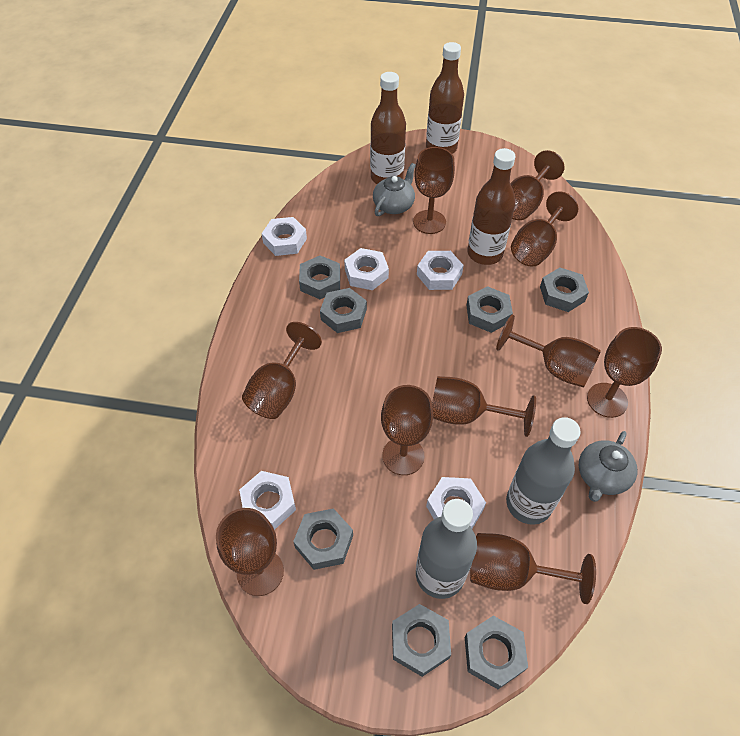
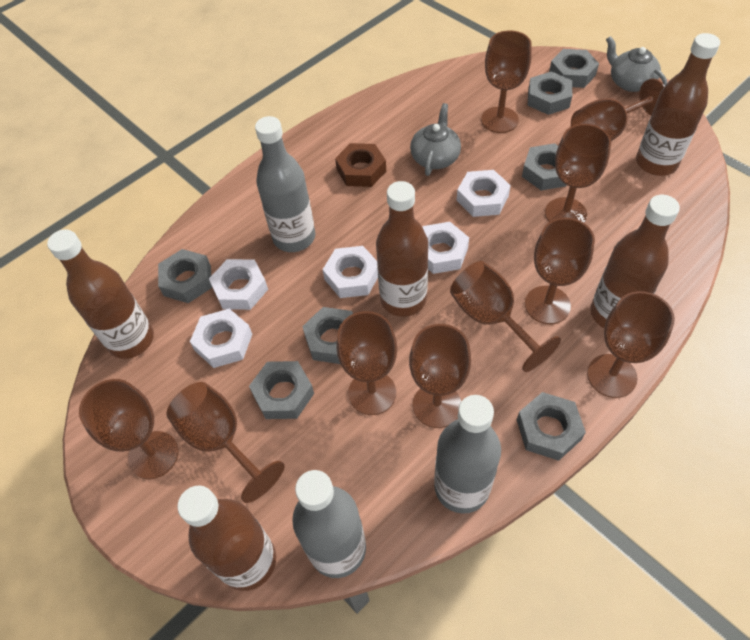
brown bottle: [370,72,406,184] [426,42,464,154] [467,148,516,265] = 3 -> [47,229,154,359] [177,485,276,591] [376,181,428,317] [590,195,680,328] [636,33,720,176] = 5
brown nut: none = 0 -> [335,143,386,187] = 1
grey bottle: [416,499,477,599] [506,417,581,525] = 2 -> [255,116,315,252] [292,470,366,578] [434,395,501,514] = 3

